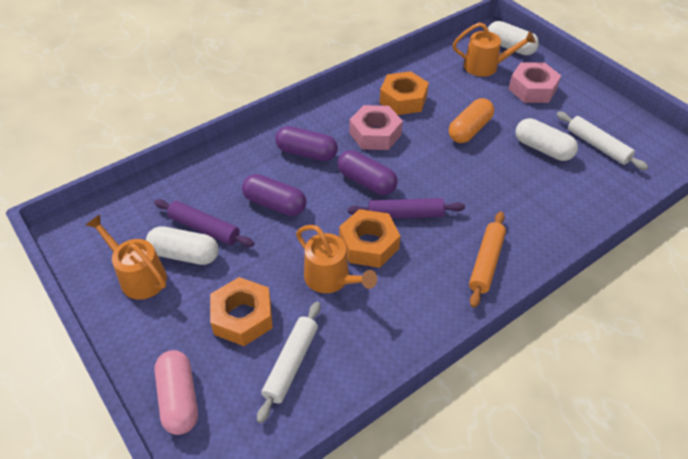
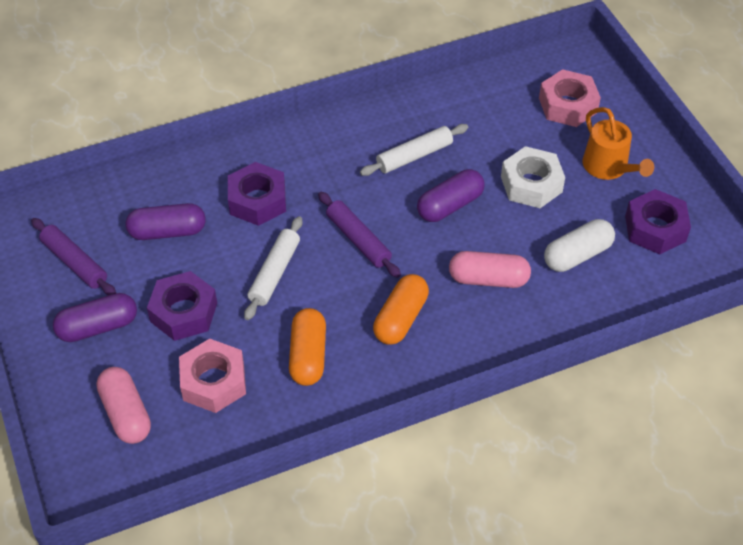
orange capsule: [449,98,494,143] = 1 -> [289,308,326,386] [373,274,429,345] = 2
orange nut: [210,277,273,346] [339,209,400,268] [380,71,429,115] = 3 -> none = 0
orange rolling pin: [469,212,506,308] = 1 -> none = 0
orange watering can: [86,215,167,300] [296,225,377,293] [453,22,536,77] = 3 -> [583,107,654,180] = 1
pink capsule: [154,350,198,435] = 1 -> [97,367,151,444] [449,251,531,288] = 2
purple nut: none = 0 -> [147,271,217,341] [228,162,286,226] [625,189,691,254] = 3
white capsule: [146,226,219,265] [488,21,539,55] [516,118,578,161] = 3 -> [544,219,615,272] = 1
white nut: none = 0 -> [501,146,565,208] = 1

